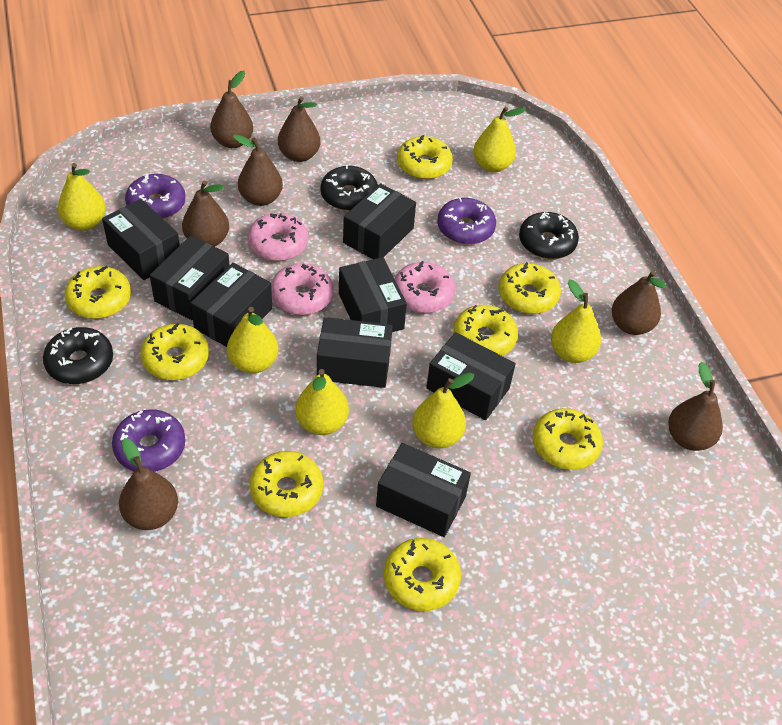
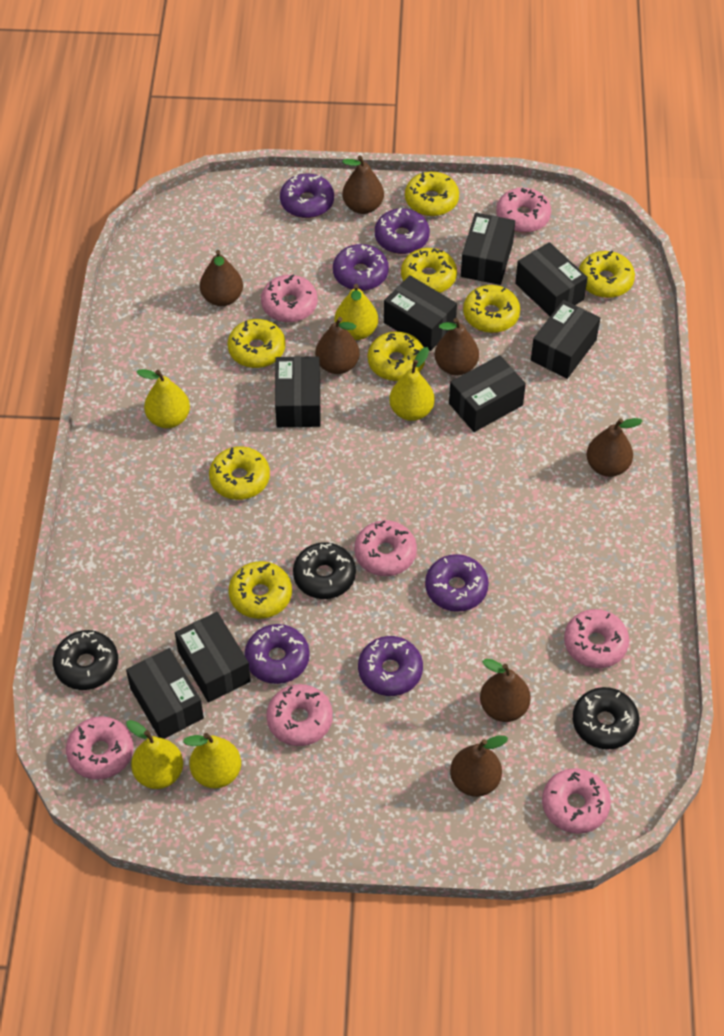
pink donut: [248,213,308,261] [271,263,334,315] [394,261,455,313] = 3 -> [66,716,134,780] [261,274,318,323] [266,684,333,746] [354,520,417,576] [496,188,551,233] [542,768,611,834] [564,609,629,668] = 7
purple donut: [112,409,186,472] [125,174,186,219] [437,197,496,244] = 3 -> [245,624,310,684] [280,174,334,218] [333,244,389,291] [358,636,423,696] [375,207,430,254] [425,554,489,612] = 6
yellow pear: [58,163,106,231] [227,307,278,373] [295,369,349,435] [412,373,474,448] [473,107,526,172] [551,279,601,363] = 6 -> [126,720,183,789] [137,369,190,428] [183,733,241,788] [335,284,378,340] [389,347,434,421] = 5

